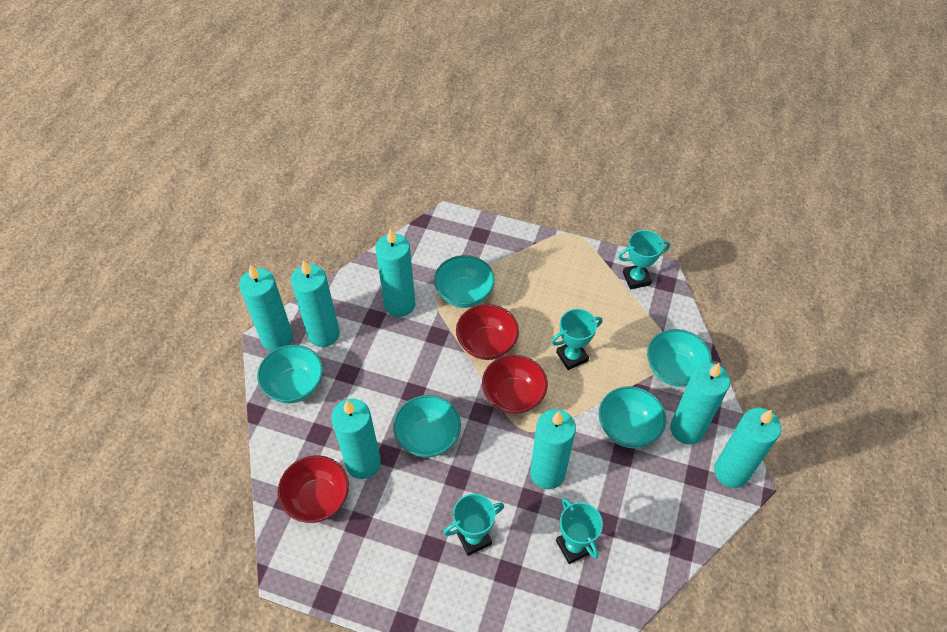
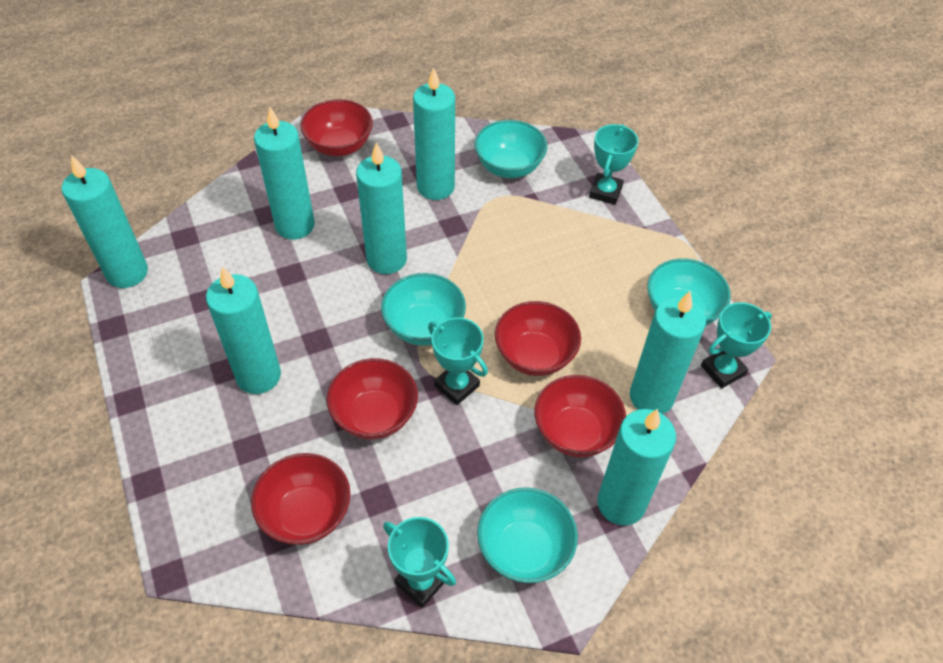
red bowl: [278,455,349,523] [456,304,519,360] [482,355,548,414] = 3 -> [251,453,350,545] [300,99,373,157] [327,358,418,439] [495,301,581,376] [534,375,626,457] = 5
turquoise bowl: [257,345,323,403] [393,395,461,458] [434,255,495,308] [599,386,666,448] [647,329,712,387] = 5 -> [381,273,466,346] [475,120,548,178] [477,487,578,583] [647,258,731,326] = 4

